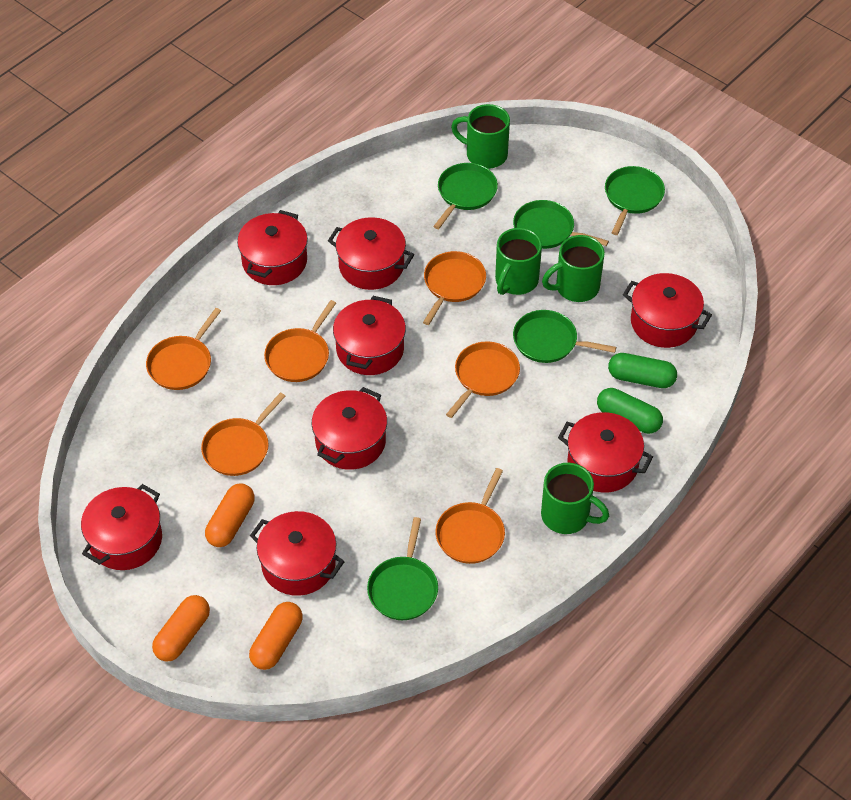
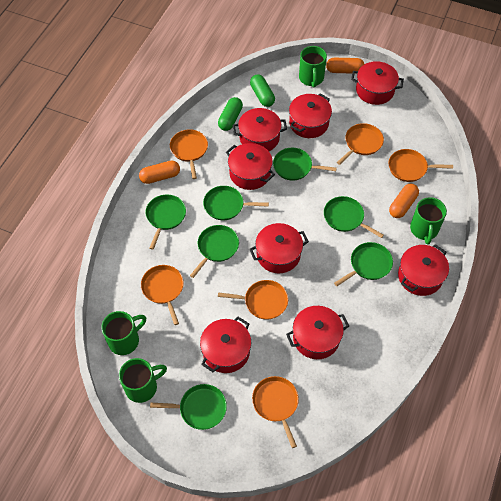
green pan: [367,517,438,620] [433,163,498,229] [513,200,609,249] [513,310,616,363] [605,166,665,235] = 5 -> [145,195,186,250] [150,384,227,430] [190,225,239,278] [203,186,269,220] [273,148,337,181] [324,196,384,238] [334,242,393,286] = 7

